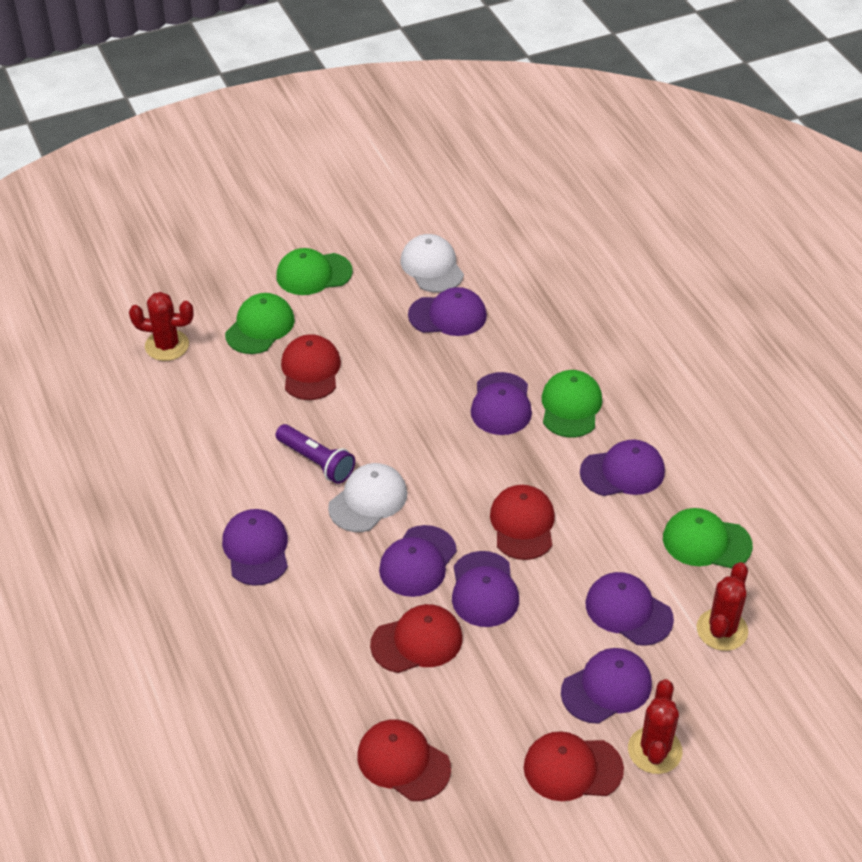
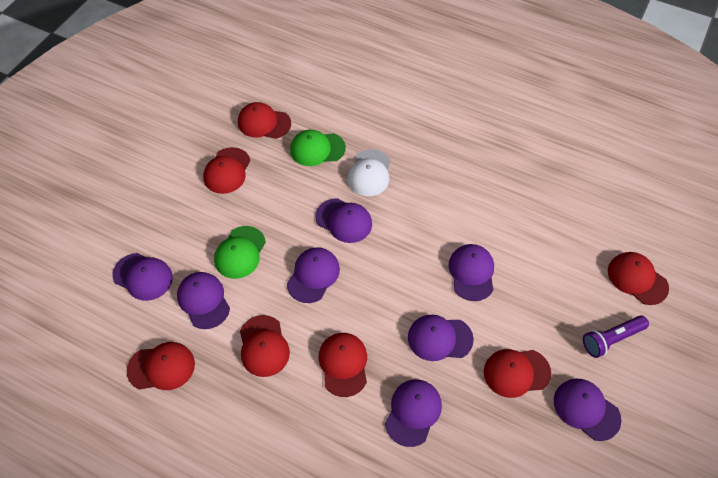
green cap: [225,293,295,354] [276,248,353,295] [542,370,602,437] [663,508,753,568] = 4 -> [214,226,266,279] [290,130,346,166] = 2
red cactus: [129,292,194,361] [628,679,683,774] [697,562,748,651] = 3 -> none = 0
red cap: [281,334,341,400] [357,719,451,801] [370,604,463,673] [490,485,555,560] [524,731,624,801] = 5 -> [127,342,195,390] [203,147,250,194] [238,102,291,139] [240,315,290,377] [318,333,367,397] [484,349,551,398] [608,252,669,305] = 7
white cap: [328,463,407,532] [401,234,464,292] = 2 -> [347,149,390,196] = 1

